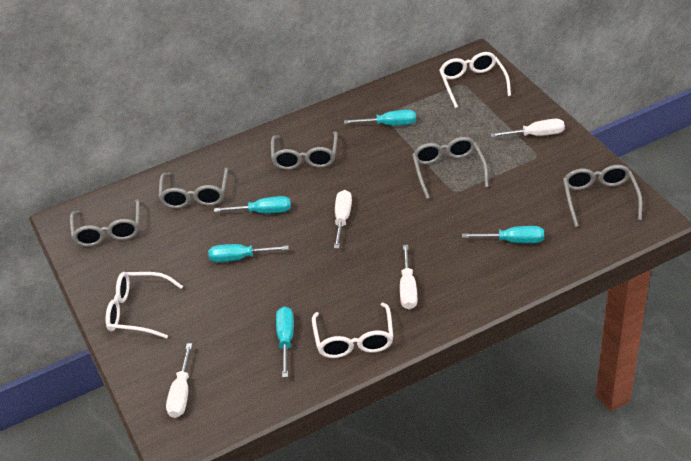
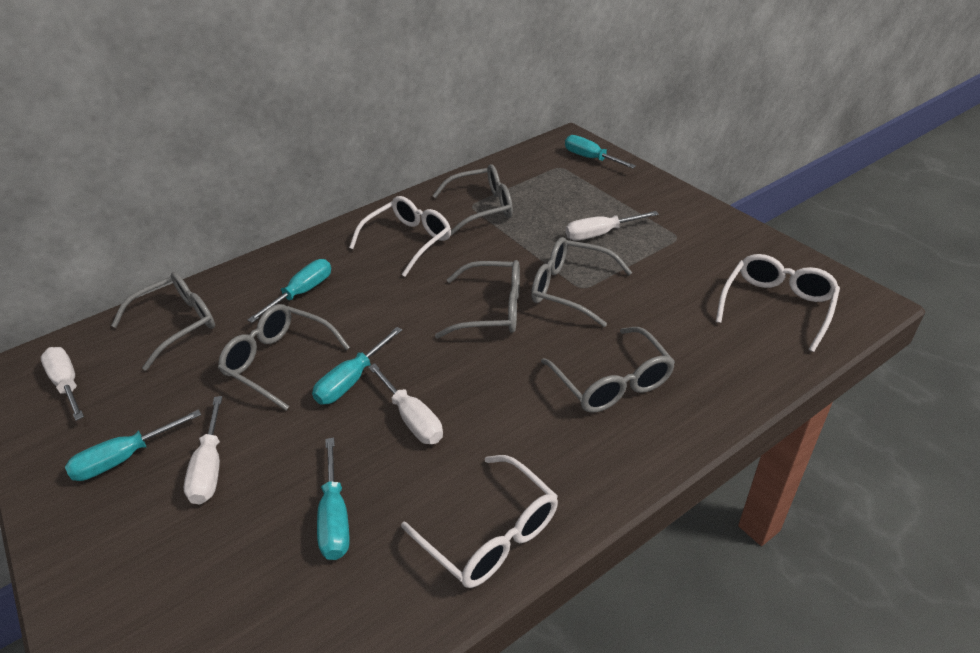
grey glasses: [70,199,140,247] [158,168,228,209] [271,131,338,170] [412,137,488,199] [563,165,642,227] = 5 -> [111,272,215,371] [218,304,350,410] [432,164,513,236] [435,260,520,338] [531,237,632,327] [541,327,675,413] = 6

